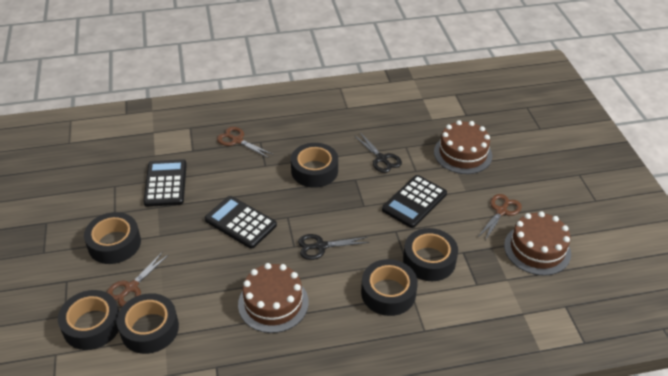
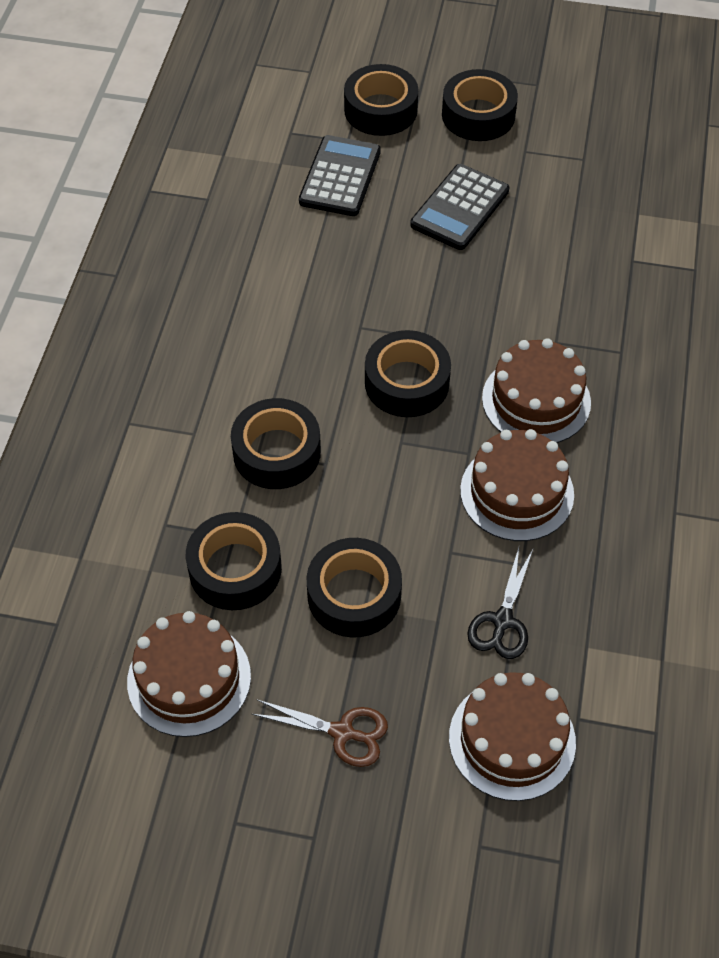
black calculator: [143,159,187,207] [205,196,277,249] [382,175,447,228] = 3 -> [299,135,381,216] [410,164,509,250] = 2
black scissors: [298,234,370,260] [355,133,402,173] = 2 -> [467,548,533,659] = 1
brown cake: [238,263,309,333] [434,120,492,174] [504,211,571,276] = 3 -> [127,611,251,737] [449,672,576,801] [460,429,574,541] [482,338,591,443] = 4
brown scissors: [107,253,168,307] [217,127,272,158] [477,194,522,240] = 3 -> [252,699,388,767] = 1

